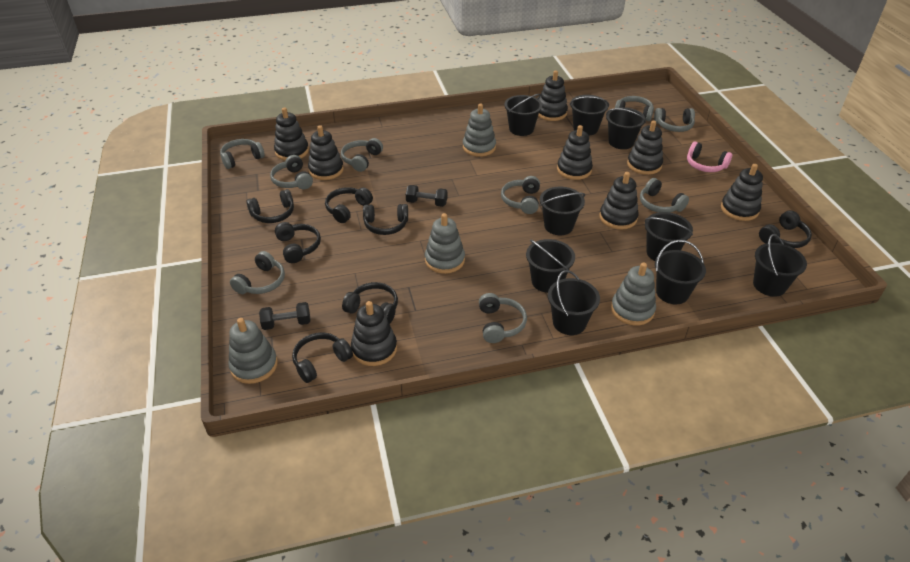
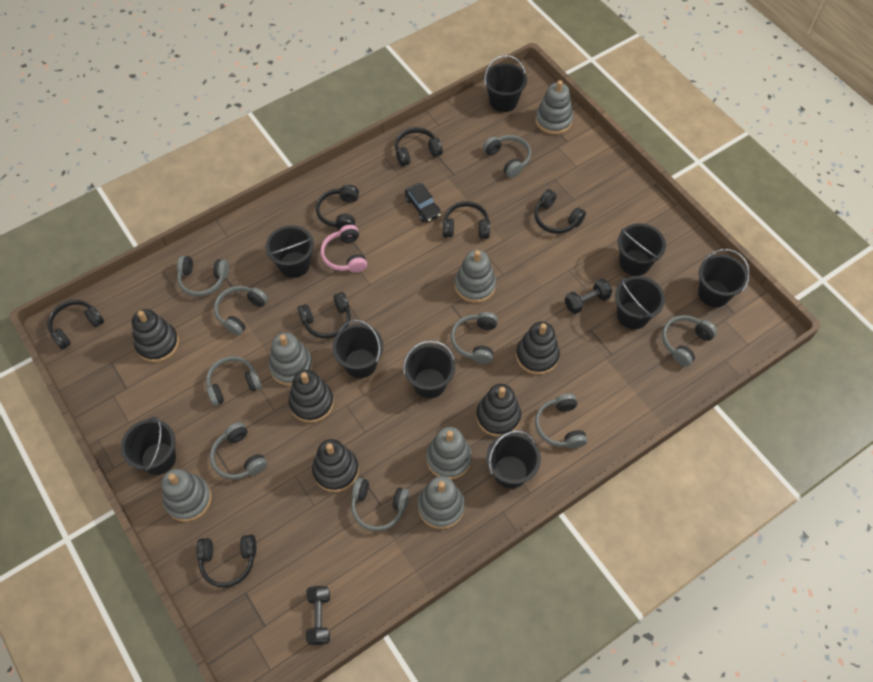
black car: none = 0 -> [405,183,441,222] = 1
black stacking toy: [274,107,309,161] [308,125,344,180] [351,301,397,366] [538,70,568,121] [557,125,593,180] [599,172,639,230] [627,120,663,175] [721,164,763,221] = 8 -> [132,309,179,362] [289,370,334,423] [312,439,359,492] [476,384,521,437] [516,322,560,375] = 5
grey stacking toy: [228,318,278,384] [425,213,465,274] [463,104,496,157] [611,262,656,326] = 4 -> [162,469,212,522] [269,333,313,386] [418,476,465,529] [426,427,472,480] [455,250,496,303] [535,80,573,135] = 6

